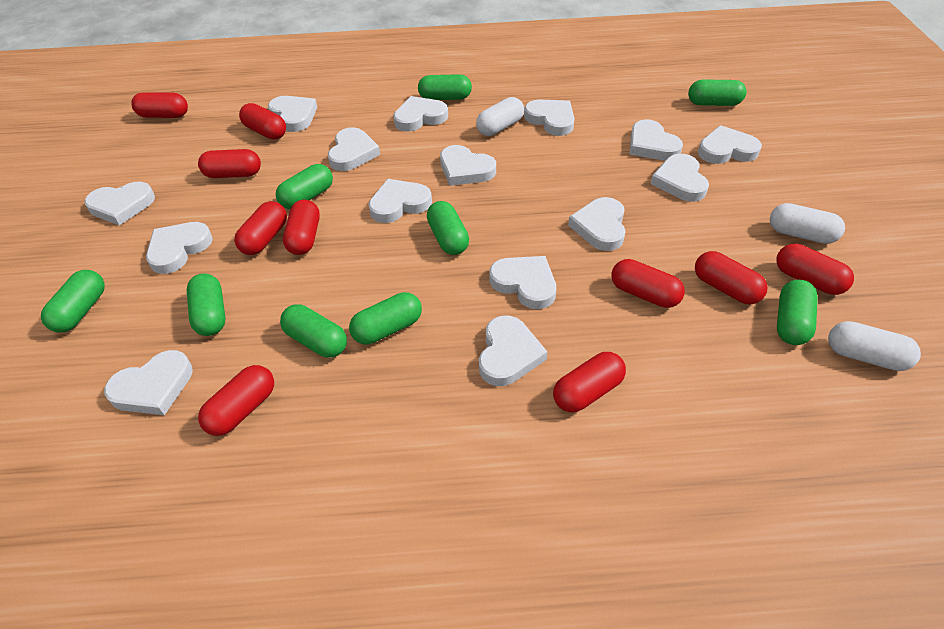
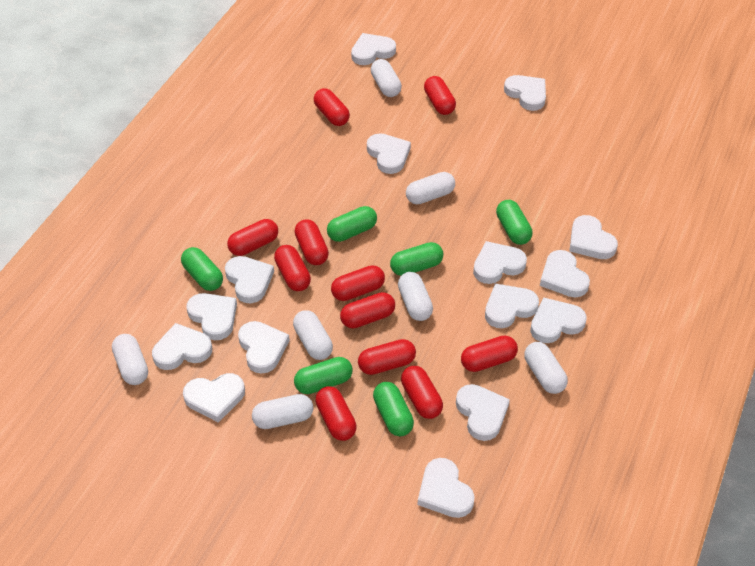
green capsule: [41,270,105,333] [187,273,226,336] [276,164,333,209] [280,304,347,358] [349,292,422,344] [418,74,472,100] [427,201,469,255] [688,79,747,106] [777,280,818,345] = 9 -> [181,247,223,291] [294,357,353,394] [327,206,377,242] [373,382,414,436] [390,242,443,276] [496,200,533,245] = 6
red capsule: [131,92,188,118] [198,149,261,178] [198,365,274,436] [234,201,287,255] [239,103,286,140] [283,200,320,255] [553,352,626,413] [612,259,685,308] [695,251,768,305] [776,244,854,295] = 10 -> [227,219,278,256] [274,245,311,291] [295,219,329,265] [314,88,350,126] [315,386,357,441] [331,265,385,301] [340,292,395,329] [358,339,416,375] [401,366,443,419] [424,76,456,115] [461,335,518,372] = 11
white capsule: [476,97,524,136] [770,203,845,244] [828,321,921,371] = 3 -> [112,334,148,385] [252,394,313,429] [293,310,333,360] [371,59,402,97] [398,272,433,321] [406,172,455,204] [524,342,568,394] = 7

